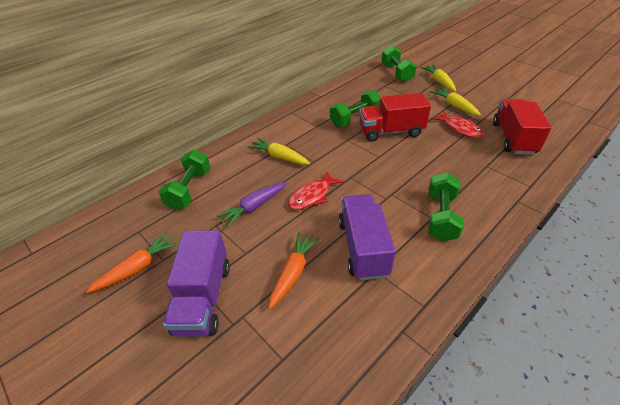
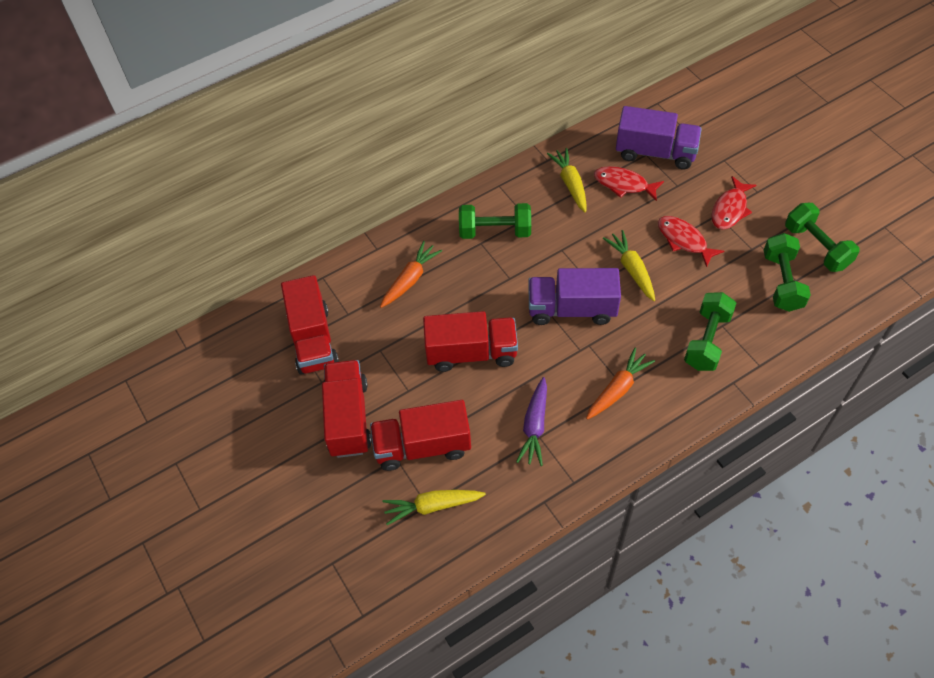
red fish: [288,171,343,210] [431,112,484,138] = 2 -> [594,166,664,201] [658,216,724,267] [711,176,756,230] = 3
red truck: [359,93,431,142] [493,99,552,155] = 2 -> [281,275,339,375] [322,360,372,458] [370,400,471,471] [423,311,518,372] = 4

